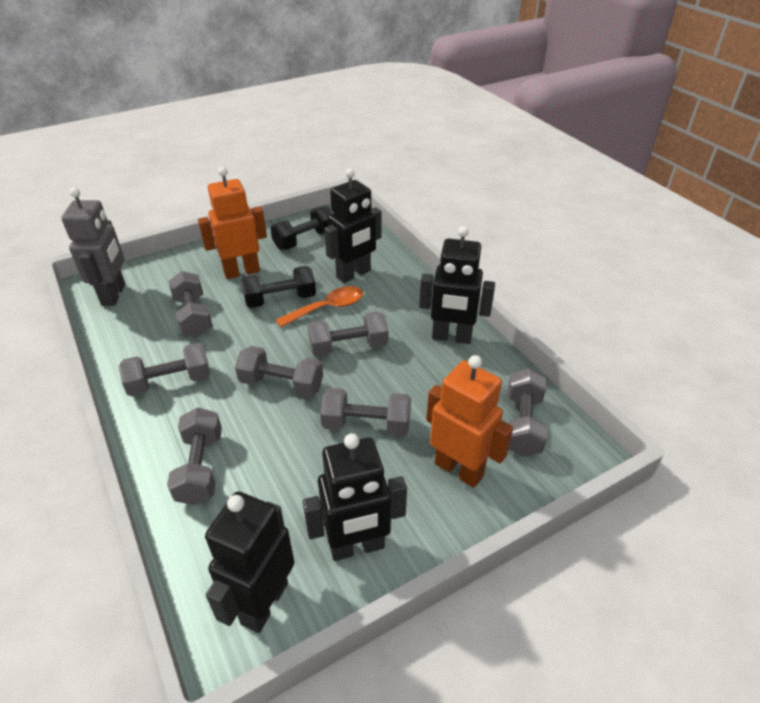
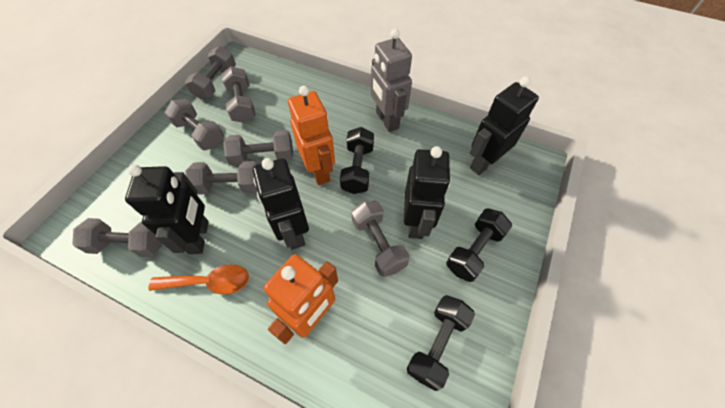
black dumbbell: [241,266,316,308] [271,206,333,250] = 2 -> [340,127,374,194] [407,295,475,391] [446,208,512,282] = 3

